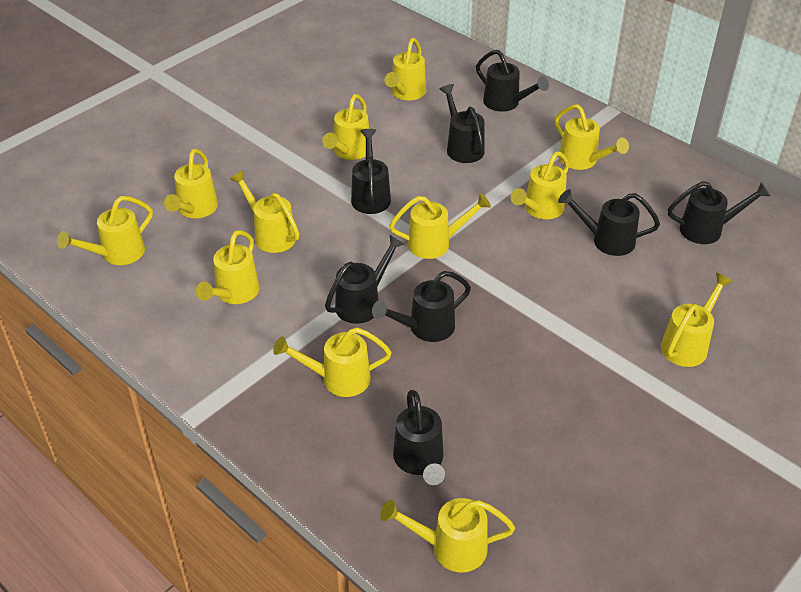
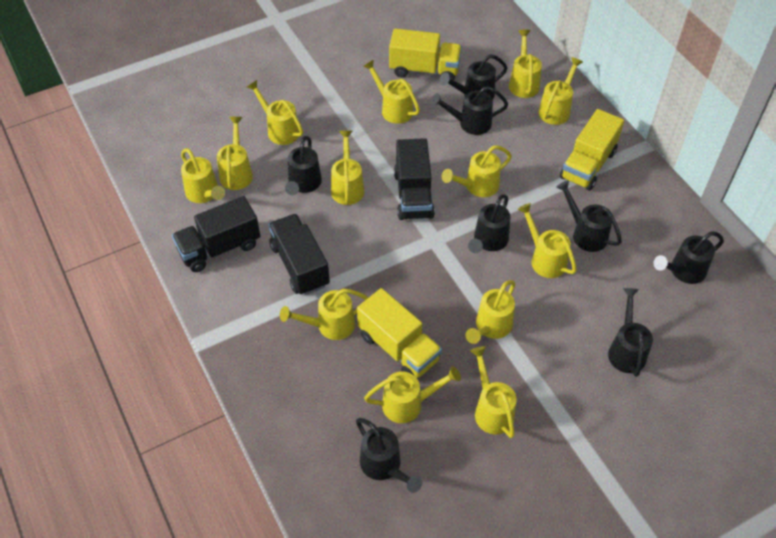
black truck: none = 0 -> [172,196,260,272] [268,214,330,295] [394,138,435,220] = 3
yellow truck: none = 0 -> [357,288,442,378] [389,28,462,81] [560,109,624,191] = 3
yellow watering can: [57,196,153,265] [164,149,218,218] [196,230,260,304] [230,170,300,253] [273,328,392,397] [322,94,369,160] [380,498,515,573] [385,38,426,100] [389,193,491,259] [511,151,569,219] [555,104,629,170] [661,273,733,367] = 12 -> [181,148,225,203] [217,117,253,190] [247,80,303,145] [280,289,368,340] [331,131,365,205] [363,59,420,124] [364,366,461,423] [442,145,512,197] [465,280,515,344] [470,346,517,438] [509,30,542,98] [518,203,577,278] [538,57,583,125] = 13

